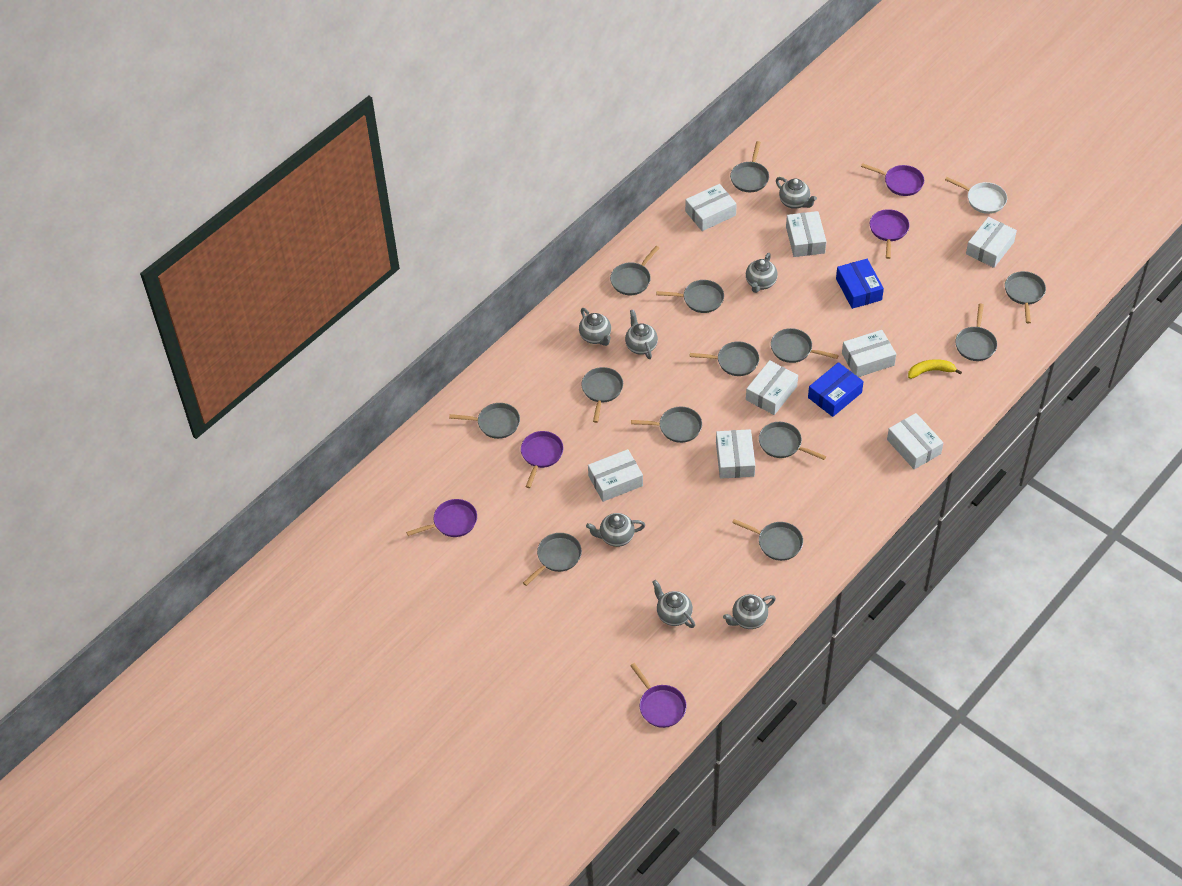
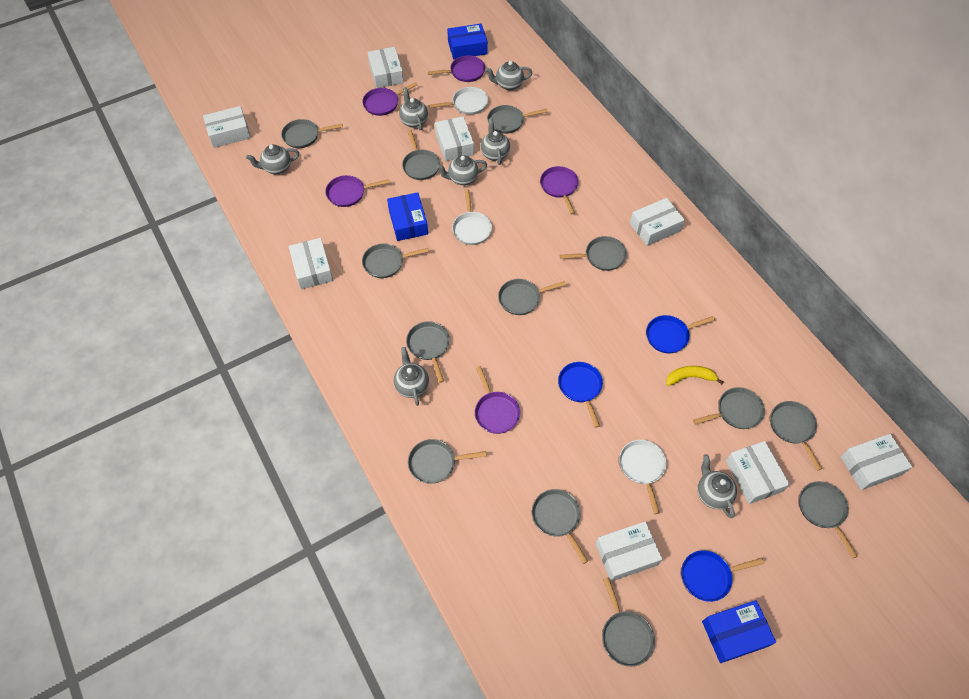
blue box: [808,362,864,417] [836,259,884,309] = 2 -> [387,192,428,241] [447,24,488,59] [702,600,776,663] = 3
blue pan: none = 0 -> [558,362,603,428] [646,315,715,353] [681,550,764,602] = 3
white pan: [945,177,1007,214] = 1 -> [429,87,488,115] [452,189,492,245] [619,440,666,514] = 3

